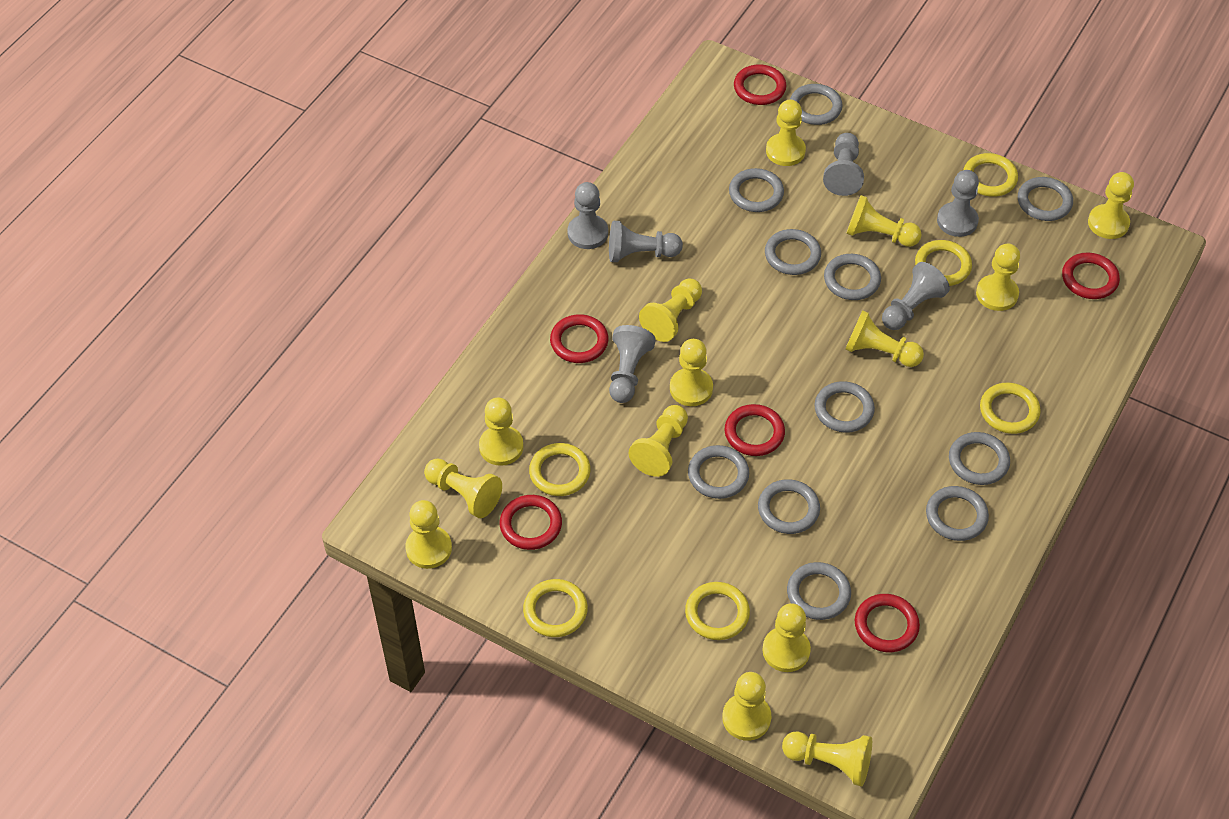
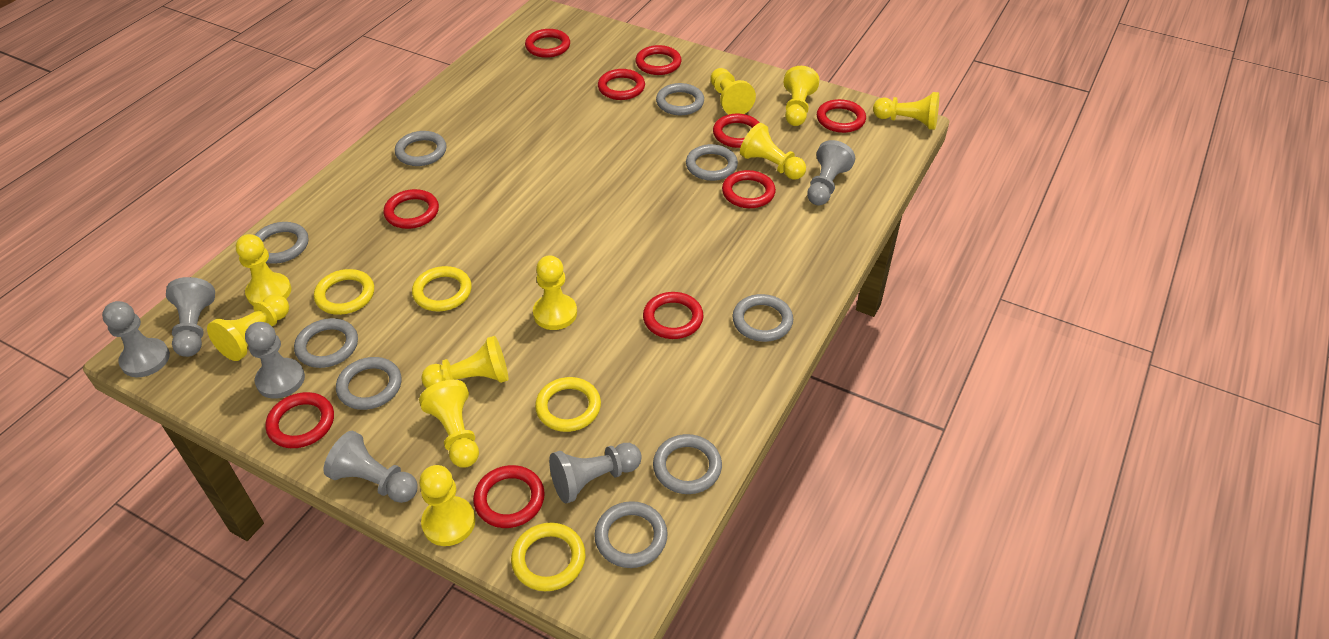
grey ring: [688,445,749,499] [729,168,784,212] [758,479,820,534] [765,229,821,275] [787,562,851,620] [790,84,843,125] [814,381,875,433] [824,254,881,300] [926,486,989,541] [949,432,1010,485] [1018,177,1073,221] = 11 -> [255,222,308,264] [294,318,358,368] [336,357,401,410] [395,131,447,166] [594,501,668,568] [653,434,722,494] [656,83,704,115] [686,144,738,181] [732,294,793,342] = 9
red ring: [500,495,562,550] [550,314,608,363] [725,404,785,456] [734,64,786,105] [855,594,920,652] [1062,253,1120,299] = 6 -> [265,392,334,448] [383,189,439,229] [473,465,545,528] [525,29,570,58] [598,69,645,100] [635,45,682,75] [643,292,703,339] [713,114,760,148] [722,170,776,208] [817,99,866,133] = 10
yellow pawn: [406,500,452,569] [424,459,502,518] [479,398,524,466] [628,405,688,477] [639,279,702,342] [670,339,713,406] [722,672,771,741] [762,603,811,672] [766,100,806,166] [782,732,872,786] [845,310,924,367] [846,195,922,247] [976,243,1020,311] [1088,172,1134,239] = 14 -> [207,294,289,361] [236,234,291,306] [419,380,479,467] [419,465,475,546] [421,336,508,388] [533,255,577,330] [710,68,756,114] [740,123,806,180] [784,66,820,126] [873,92,939,130] = 10
yellow ring: [523,579,588,637] [529,443,591,496] [685,582,750,640] [915,240,972,286] [963,153,1018,197] [980,383,1040,434] = 6 -> [314,269,374,315] [412,266,472,311] [511,523,585,591] [535,377,601,432] = 4

